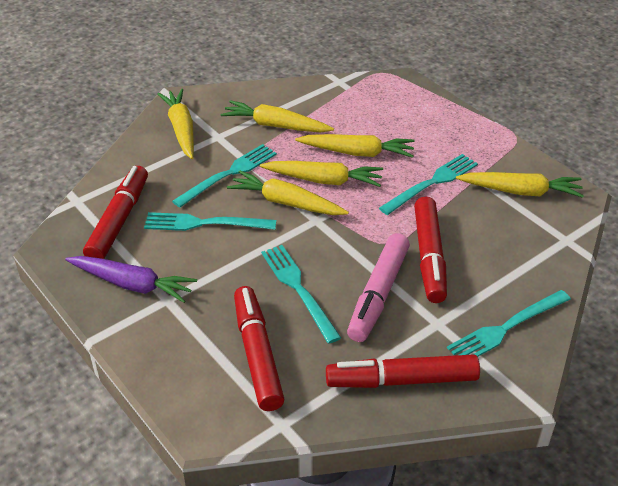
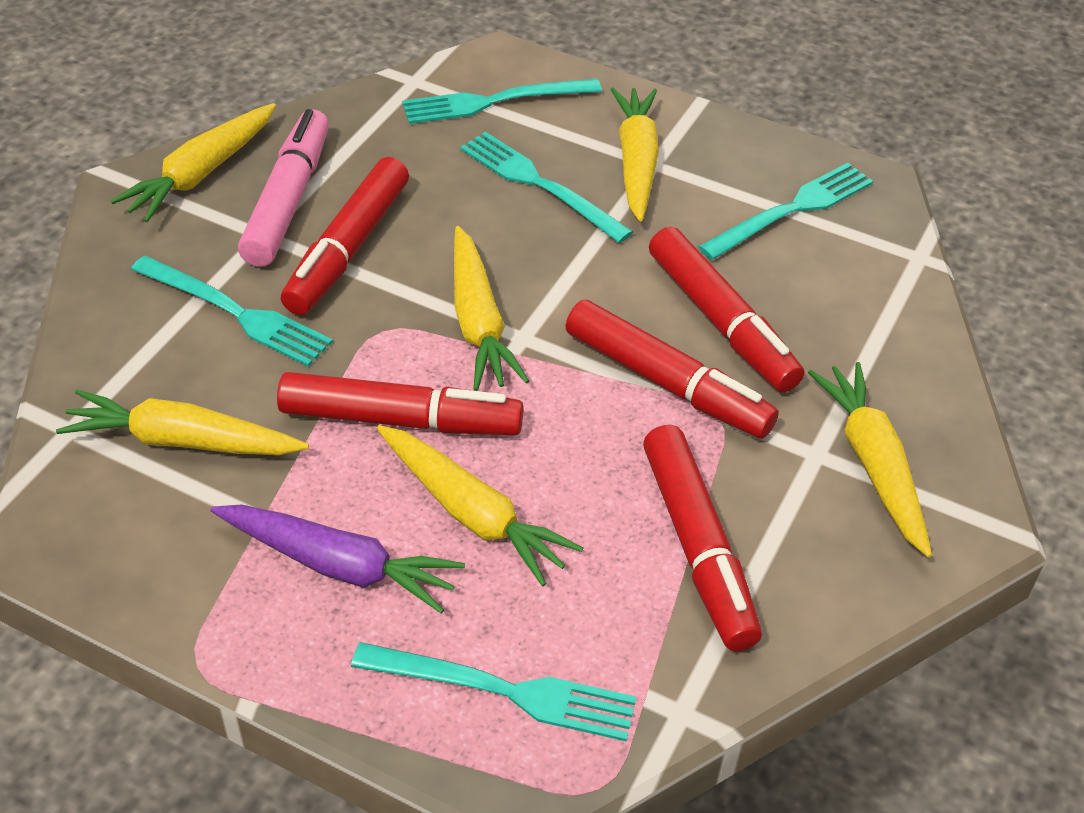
red marker: [83,166,148,259] [234,286,284,411] [326,354,480,388] [414,197,447,303] = 4 -> [277,372,524,435] [281,157,409,315] [565,300,779,439] [643,425,762,651] [649,227,804,392] = 5

